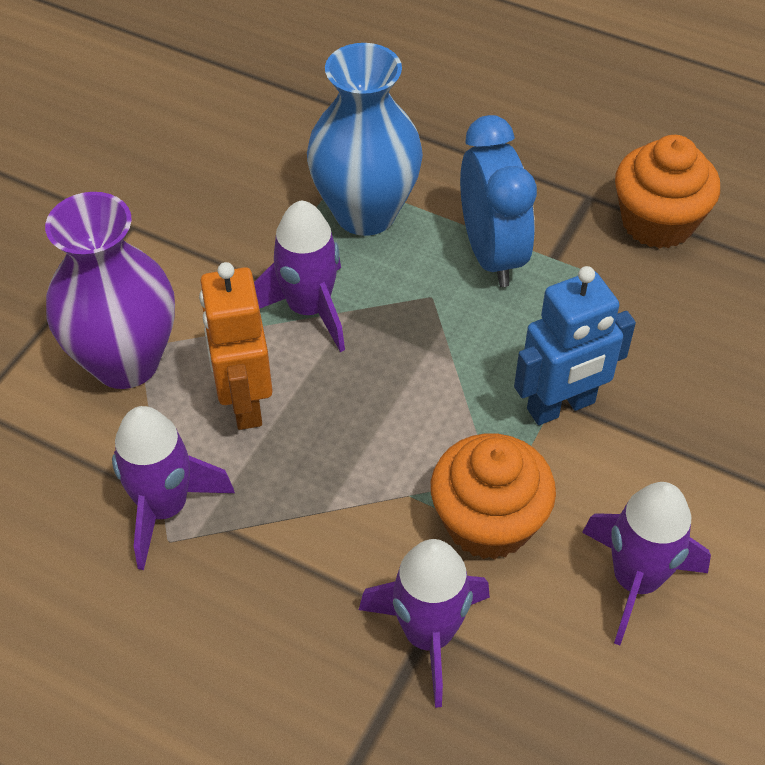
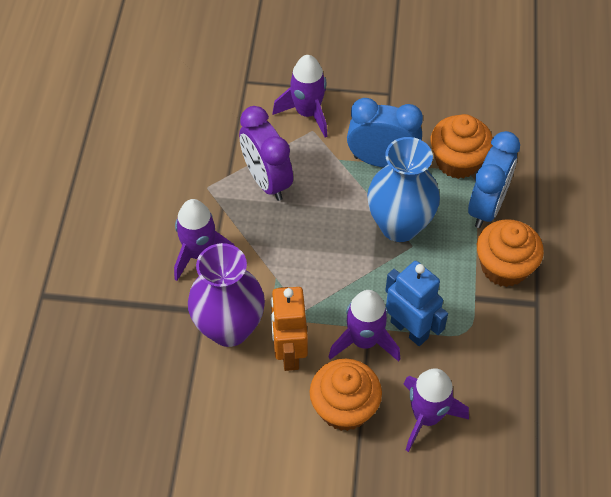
blue clock: [460,115,537,287] = 1 -> [347,98,423,167] [468,131,520,228] = 2
orange cupcake: [431,433,556,559] [615,135,720,249] = 2 -> [310,359,382,431] [431,114,493,179] [477,219,544,287] = 3
purple clock: none = 0 -> [239,106,293,201] = 1

